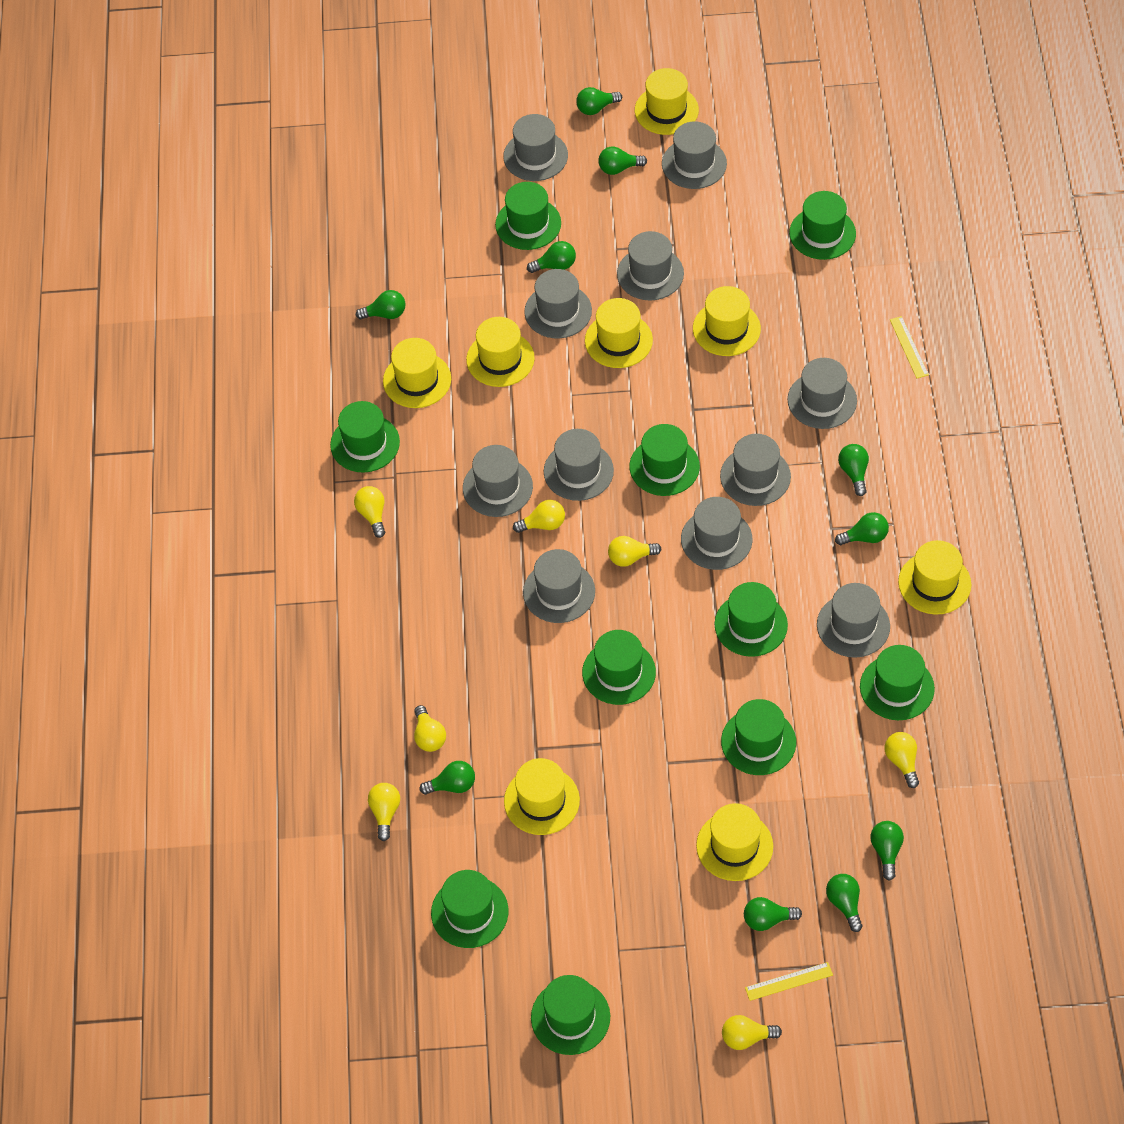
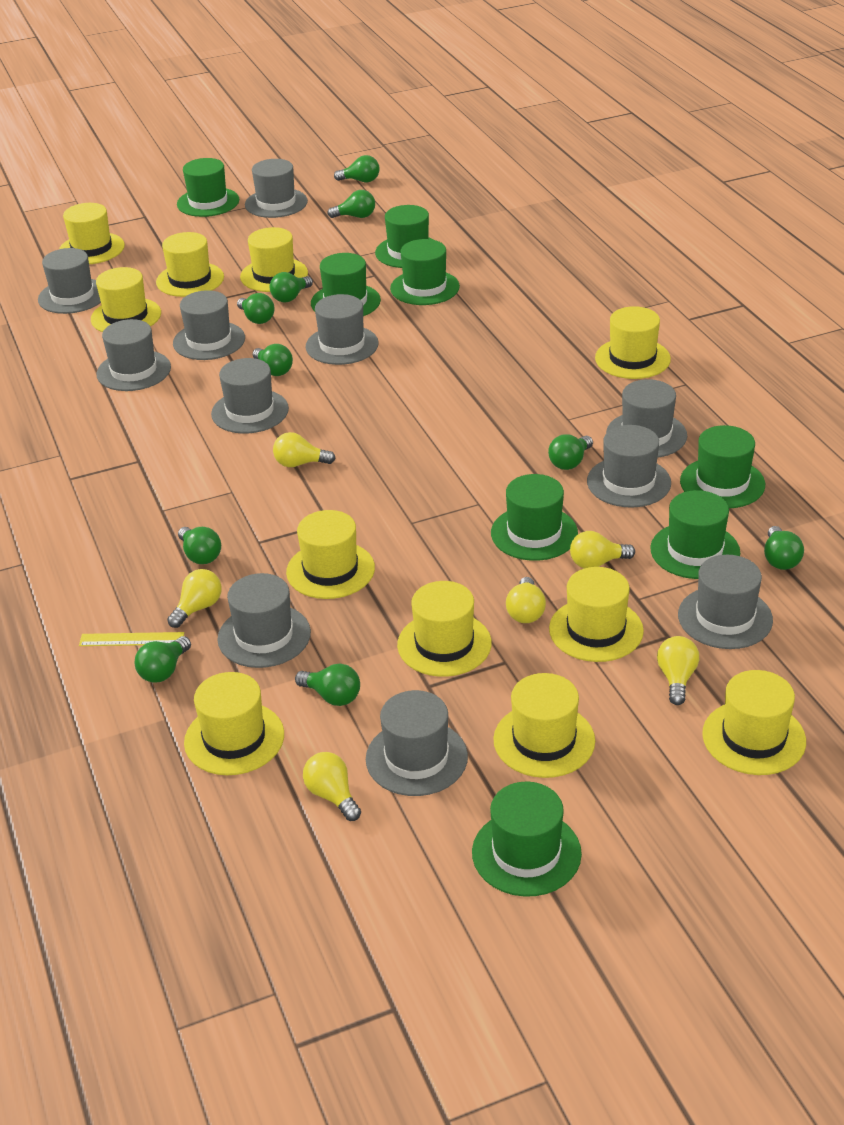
green hat: [330,401,400,473] [431,870,508,948] [495,182,561,250] [531,975,610,1055] [582,630,656,705] [629,424,700,496] [714,582,788,657] [721,699,796,775] [789,191,856,260] [860,645,935,720] = 10 -> [177,158,239,217] [311,253,381,316] [375,205,434,268] [390,239,460,305] [472,782,582,897] [491,474,578,561] [650,490,740,579] [680,425,765,508] = 8
yellow hat: [383,338,451,408] [466,317,535,387] [504,758,580,835] [585,298,653,368] [635,68,699,135] [693,286,761,356] [696,803,773,881] [898,540,971,615] = 8 -> [59,203,125,264] [91,267,161,332] [156,232,224,297] [184,672,284,775] [240,227,308,292] [286,510,375,599] [397,581,492,677] [493,673,595,778] [549,567,644,662] [595,306,671,379] [702,670,806,775] = 11
yellow light bulb: [354,486,385,538] [368,783,400,841] [414,705,446,752] [513,500,565,533] [608,536,661,567] [722,1015,782,1050] [885,732,919,788] = 7 -> [167,569,222,628] [273,432,336,467] [303,752,361,821] [506,577,546,623] [570,531,635,569] [657,636,699,705] = 6
yellow ruler: [745,962,833,1001] [890,316,929,378] = 2 -> [79,632,184,646] = 1

